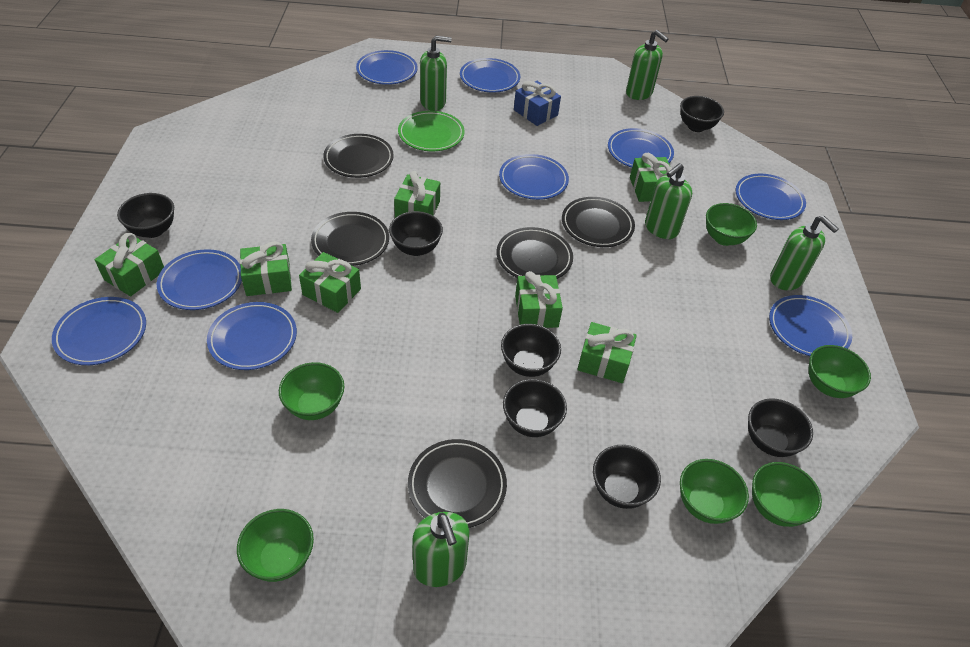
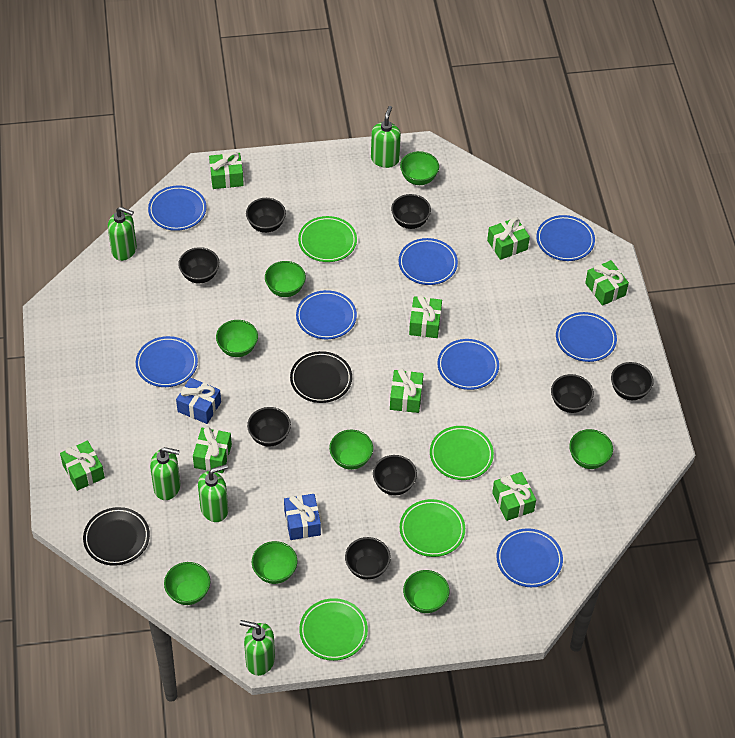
black bowl: [117,193,174,238] [389,211,443,256] [501,324,561,377] [503,379,567,437] [593,445,661,509] [680,96,724,132] [748,398,813,457] = 7 -> [178,247,219,283] [246,198,286,233] [247,407,291,447] [345,537,391,580] [373,455,417,495] [391,194,431,229] [551,374,594,413] [611,362,654,400] = 8
black plate: [311,212,389,266] [323,134,394,178] [408,439,507,528] [496,227,573,279] [562,197,635,247] = 5 -> [83,507,150,566] [290,351,352,403] = 2
blue gift: [514,81,561,126] = 1 -> [176,378,221,424] [284,494,321,540] = 2
blue plate: [52,297,146,365] [157,249,242,310] [207,302,297,370] [356,50,418,85] [460,58,520,93] [499,154,569,200] [608,128,674,167] [735,174,806,220] [769,295,852,356] = 9 -> [136,336,198,387] [148,185,207,231] [296,290,357,339] [399,238,458,285] [437,339,499,390] [496,528,563,587] [536,215,595,261] [556,312,617,362] = 8
green bowl: [237,509,314,582] [279,362,344,420] [680,459,749,524] [706,203,757,246] [752,462,822,527] [808,345,871,398] = 6 -> [164,562,210,605] [216,320,258,357] [252,541,297,584] [265,261,306,297] [329,430,373,470] [400,151,439,185] [403,570,449,613] [569,429,613,469] = 8
green gift: [95,233,164,296] [240,241,292,296] [299,252,361,313] [394,171,440,218] [515,271,563,328] [577,322,637,383] [630,153,672,202] = 7 -> [60,441,105,491] [193,427,232,473] [209,152,244,189] [390,368,423,413] [409,295,442,338] [487,217,530,260] [492,472,536,521] [585,260,629,306] = 8
green plate: [398,111,465,151] = 1 -> [298,216,357,262] [299,598,368,661] [400,499,465,557] [430,426,494,480] = 4

